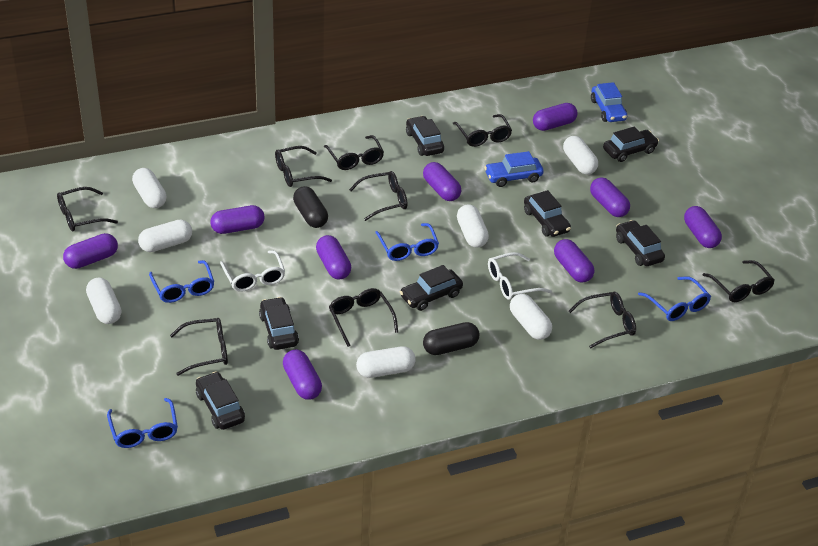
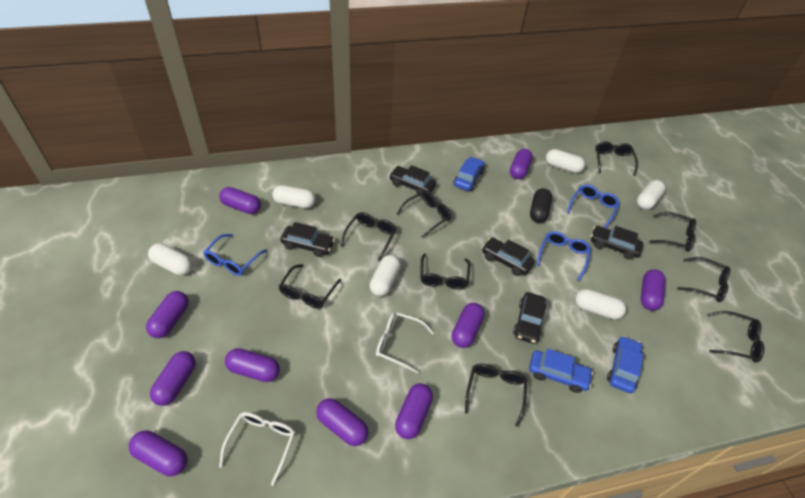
black capsule: [293,186,328,228] [423,322,479,355] = 2 -> [530,188,552,223] = 1
black car: [196,371,245,430] [259,297,299,350] [400,265,463,311] [406,116,444,156] [524,190,571,237] [603,127,659,162] [616,220,665,266] = 7 -> [280,222,335,257] [389,165,436,197] [482,238,535,276] [513,292,546,344] [591,226,643,260] = 5
blue car: [484,151,544,187] [591,82,627,122] = 2 -> [454,157,485,191] [529,349,593,393] [607,336,643,393] = 3
blue glasses: [107,398,178,448] [149,260,214,303] [375,223,439,261] [638,276,711,321] = 4 -> [203,234,267,276] [536,231,591,281] [567,184,620,228] = 3
purple capsule: [63,233,118,269] [210,205,265,234] [283,350,322,400] [316,235,351,279] [423,162,461,201] [533,103,578,131] [554,239,594,283] [590,177,630,217] [684,206,722,248] = 9 -> [129,431,187,476] [146,291,189,338] [150,351,196,406] [219,187,261,214] [225,348,280,382] [316,398,368,446] [395,383,433,439] [452,303,484,348] [510,149,533,179] [641,269,666,311] = 10
white capsule: [86,277,121,324] [132,168,167,208] [138,219,192,252] [356,346,416,378] [457,204,489,248] [510,294,552,340] [563,136,598,175] = 7 -> [148,243,193,275] [272,185,316,208] [370,255,401,296] [546,149,585,173] [575,289,626,319] [637,180,665,210] = 6

